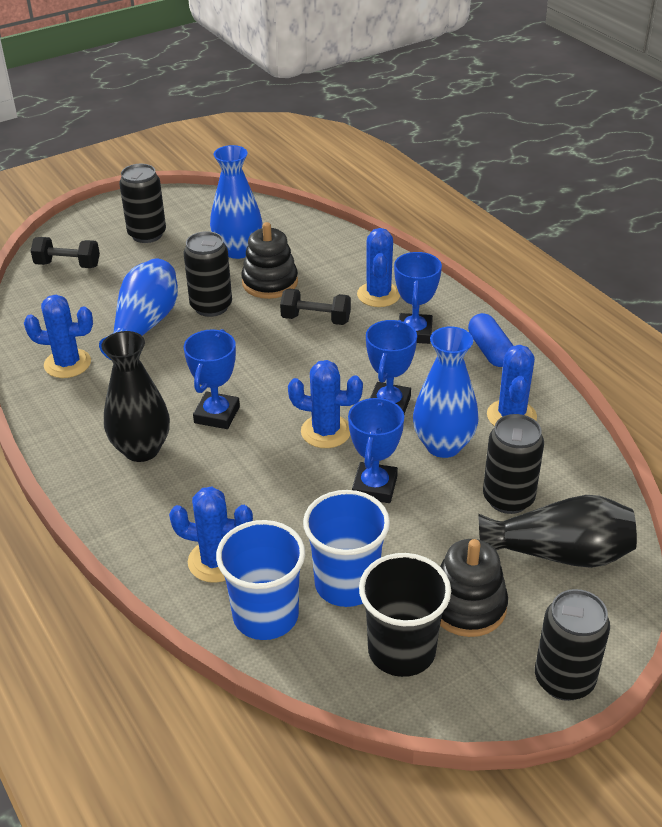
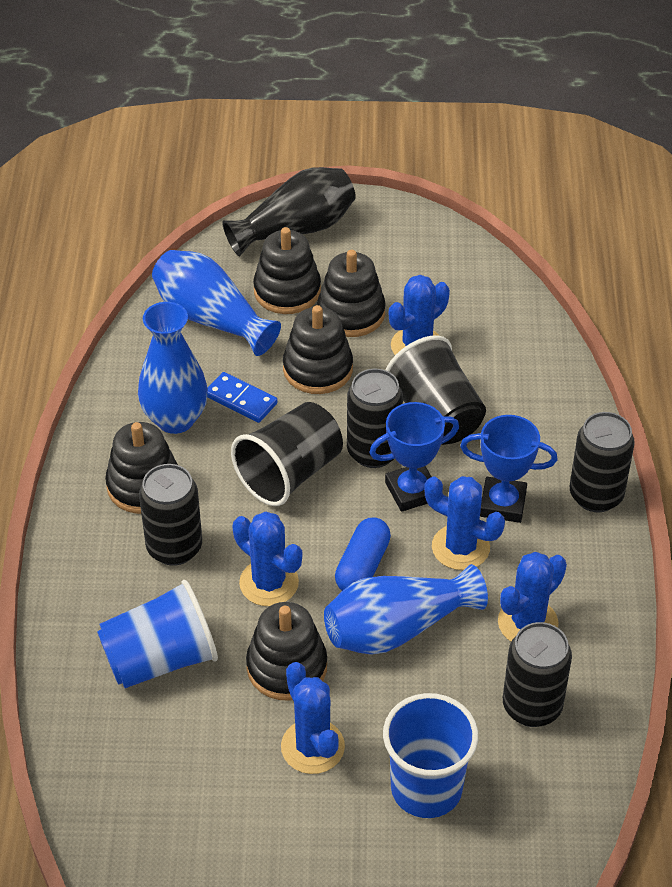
black cup: [359,553,451,677] = 1 -> [231,402,343,506] [386,335,486,445] = 2
black dumbbell: [31,237,100,268] [280,288,351,325] = 2 -> none = 0
black stacking toy: [241,222,298,299] [440,539,508,637] = 2 -> [105,422,178,514] [246,602,327,700] [253,227,321,314] [283,305,353,394] [317,250,386,337] = 5
black vase: [102,331,170,462] [478,495,637,568] = 2 -> [222,167,356,256] = 1
blue domino: none = 0 -> [207,372,278,423] = 1
blue trophy: [184,329,240,429] [348,397,404,503] [366,320,417,414] [394,252,442,344] = 4 -> [369,402,459,512] [460,415,557,523] = 2

